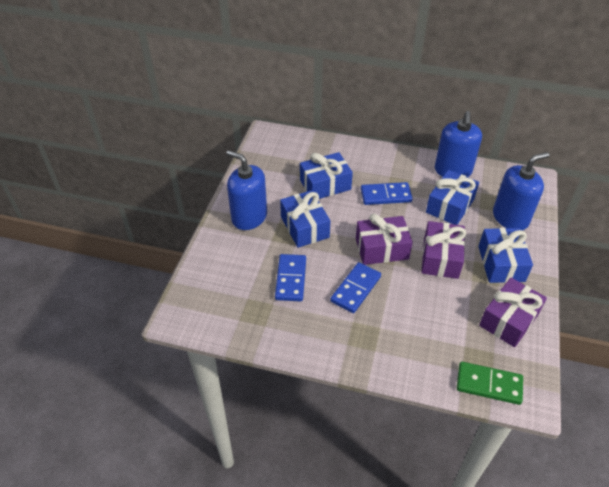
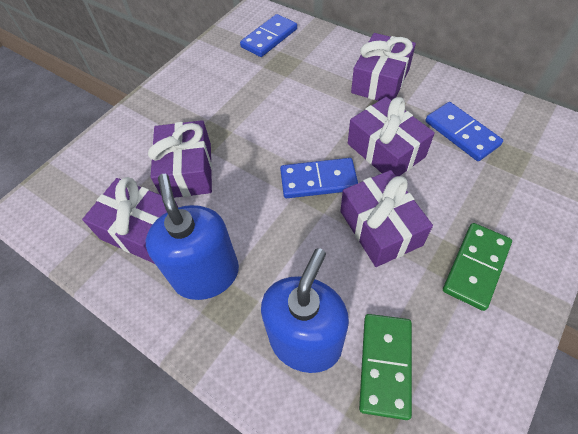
blue gift: [280,190,330,248] [300,152,353,199] [426,170,479,225] [478,228,533,283] = 4 -> none = 0
blue soap dispenser: [226,150,267,230] [435,111,482,177] [493,152,549,230] = 3 -> [146,174,239,300] [261,248,349,373] = 2
green domino: [457,362,523,405] = 1 -> [359,314,412,420] [443,223,512,311] = 2
purple gift: [356,213,413,265] [421,221,466,279] [479,278,547,347] = 3 -> [82,177,178,264] [148,120,212,198] [340,170,433,267] [348,97,435,177] [351,33,416,101] = 5

